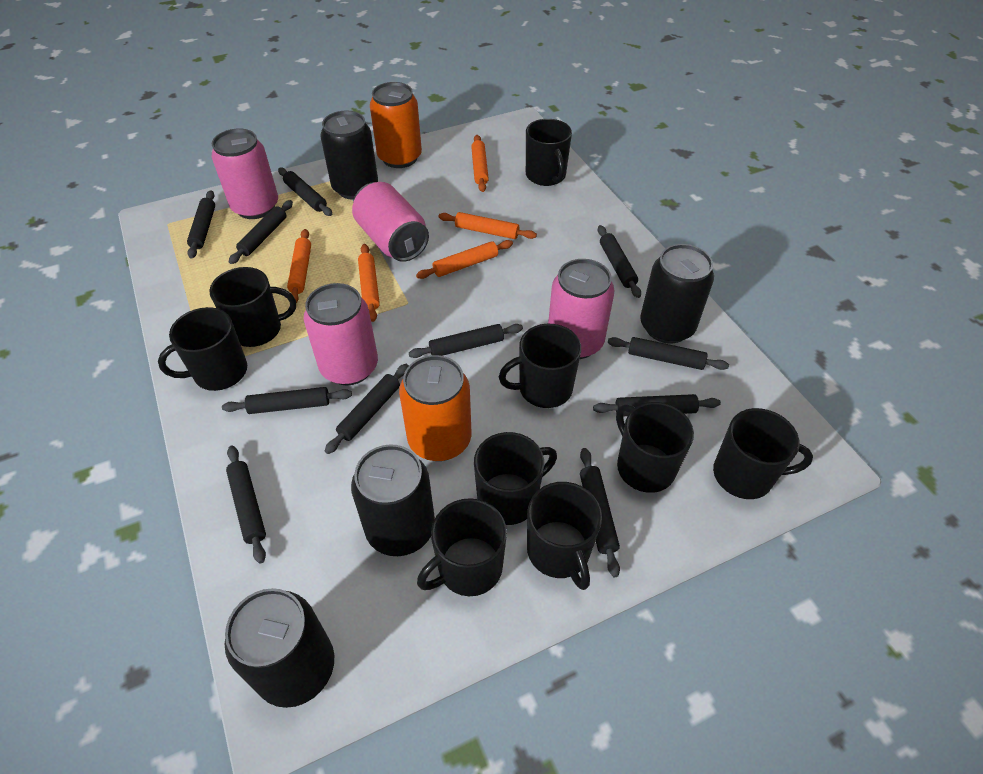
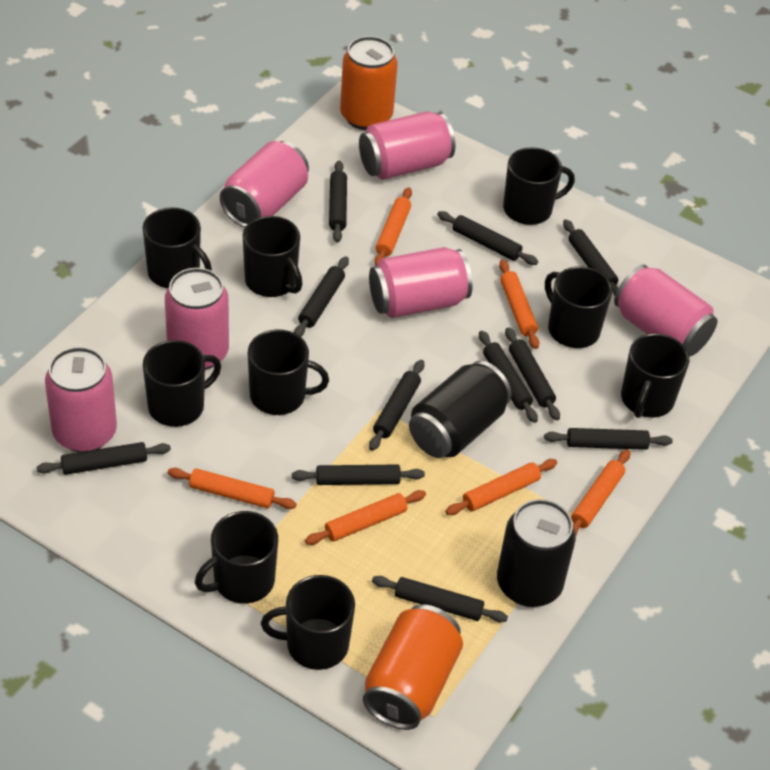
black can: [225,588,334,708] [320,110,378,200] [351,444,435,556] [640,244,714,343] = 4 -> [409,361,512,458] [497,499,576,607] = 2
orange rolling pin: [287,229,311,303] [358,244,380,322] [416,240,513,279] [438,212,537,239] [471,135,489,192] = 5 -> [168,468,297,509] [305,490,426,545] [375,188,412,266] [445,459,557,515] [499,260,540,349] [571,449,630,535] = 6
pink can: [212,128,278,219] [304,283,378,385] [352,182,429,262] [548,259,614,359] = 4 -> [45,347,117,452] [165,268,229,370] [220,141,309,227] [359,111,455,180] [369,247,473,318] [614,265,717,356] = 6

